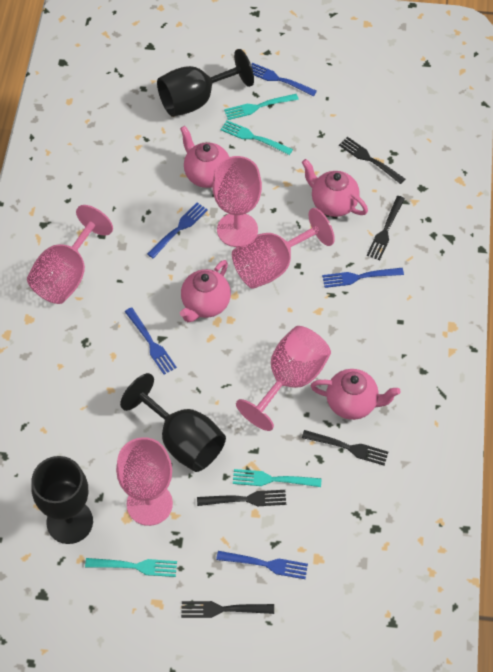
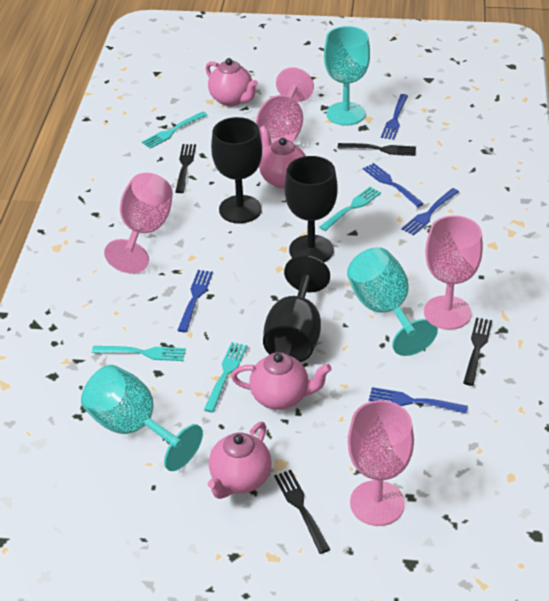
black fork: [181,601,274,618] [197,490,286,506] [302,430,388,465] [339,137,405,184] [367,196,405,260] = 5 -> [175,144,196,193] [274,470,330,554] [338,143,416,156] [463,318,492,386] = 4
pink goblet: [27,205,113,304] [116,437,173,526] [213,156,262,247] [232,208,335,289] [236,326,331,431] = 5 -> [104,173,173,273] [255,67,314,144] [348,400,414,526] [424,215,483,330] = 4
turquoise goblet: none = 0 -> [81,365,203,471] [324,26,370,126] [347,247,438,356] = 3

